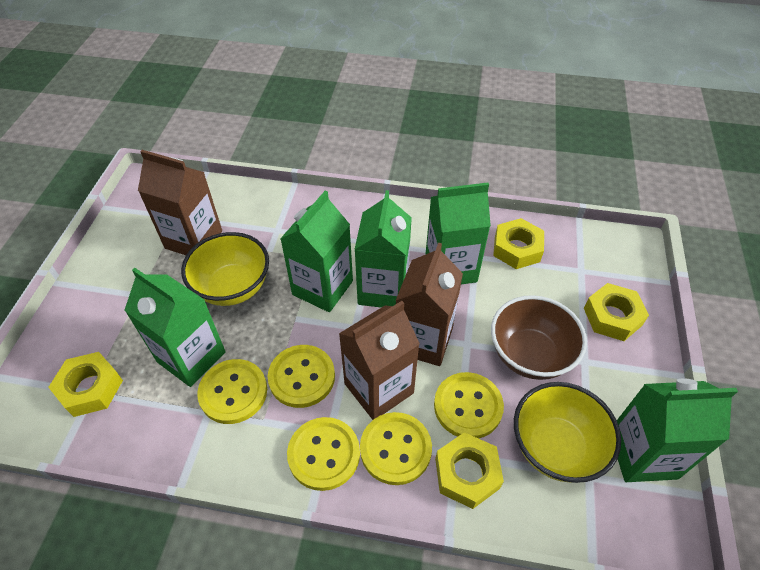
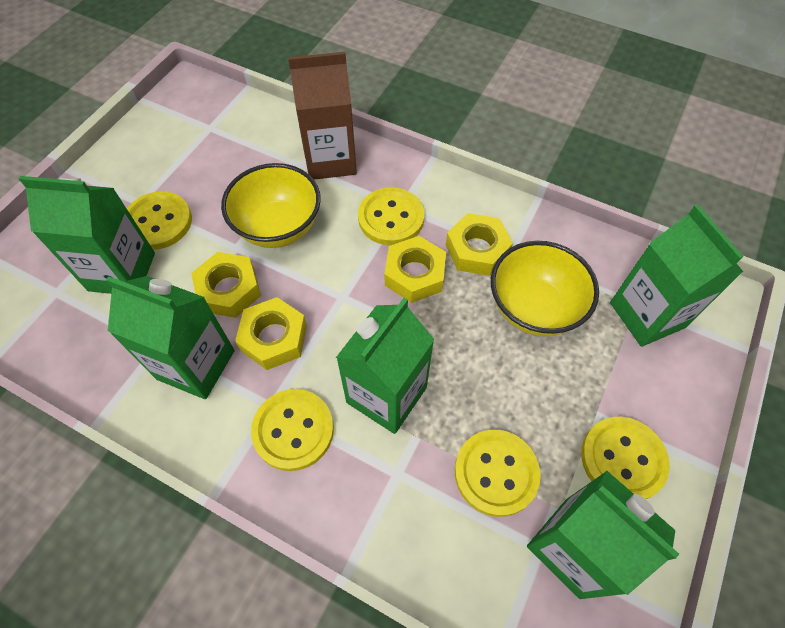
brown bowl: [491,295,587,380] = 1 -> none = 0
brown carton: [138,150,222,255] [339,301,420,420] [396,243,463,366] = 3 -> [288,52,357,180] = 1

